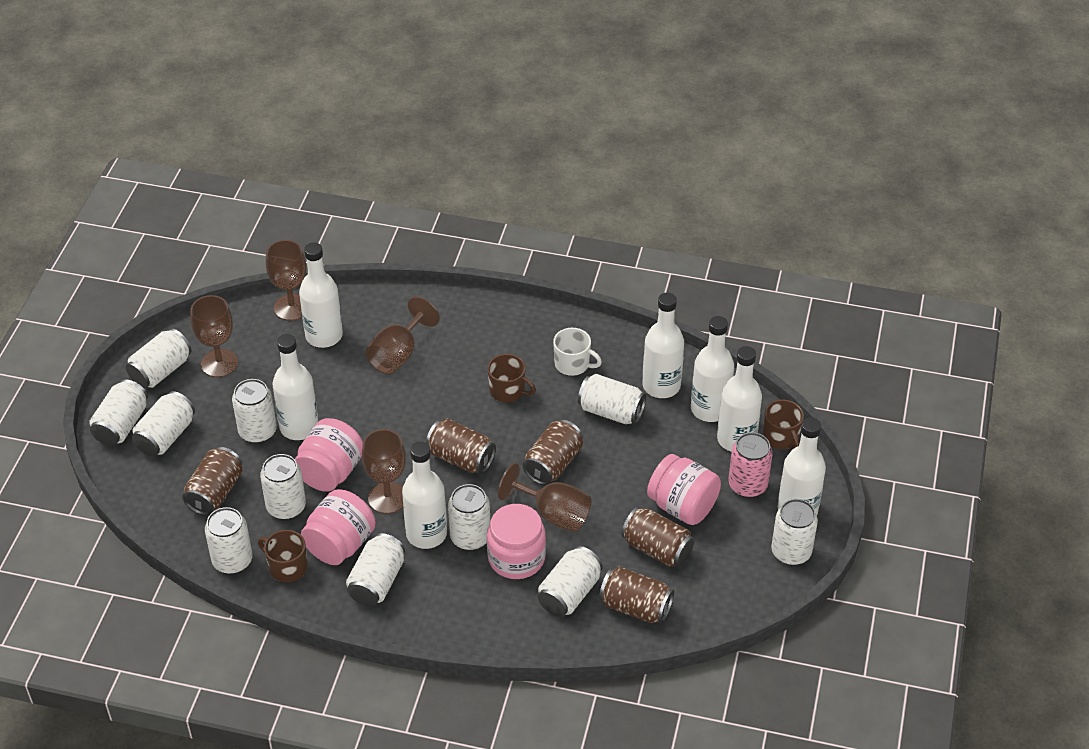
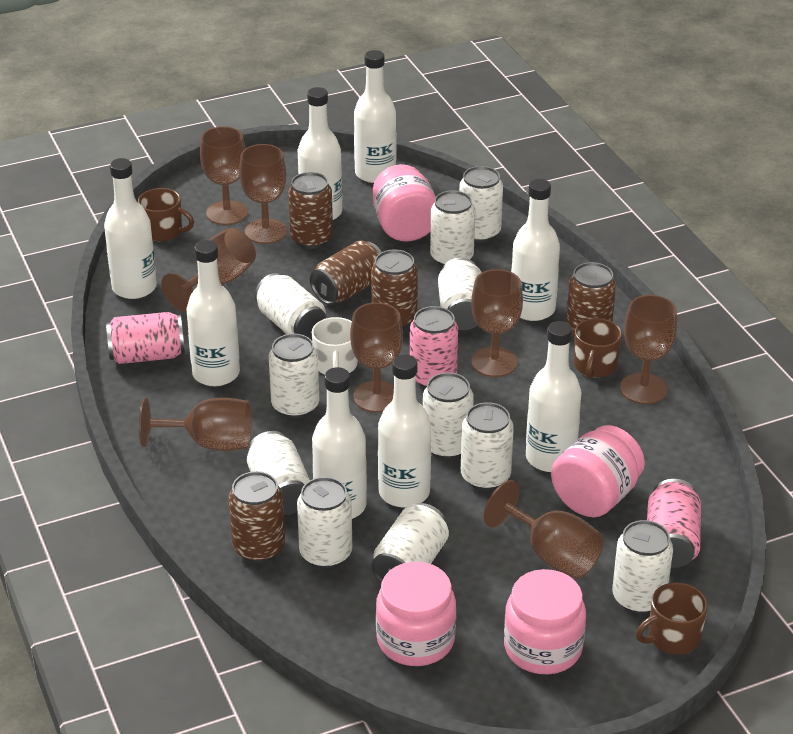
brown goblet: [190,295,238,377] [266,240,306,321] [362,429,406,514] [366,297,440,374] [498,463,592,532] = 5 -> [139,398,251,451] [161,228,256,313] [200,126,248,225] [239,144,287,244] [350,302,403,413] [471,269,523,377] [484,480,604,579] [620,295,677,404] = 8
pink can: [728,432,773,498] = 1 -> [106,312,185,364] [410,306,458,388] [647,479,701,568] = 3
white bottle: [272,334,318,440] [299,242,343,348] [402,442,447,549] [642,292,684,398] [691,316,734,422] [717,346,762,452] [778,417,826,515] = 7 -> [104,158,157,299] [186,240,240,386] [298,87,342,220] [312,367,367,519] [354,50,396,183] [378,354,431,507] [511,179,560,321] [526,321,582,472] = 8

